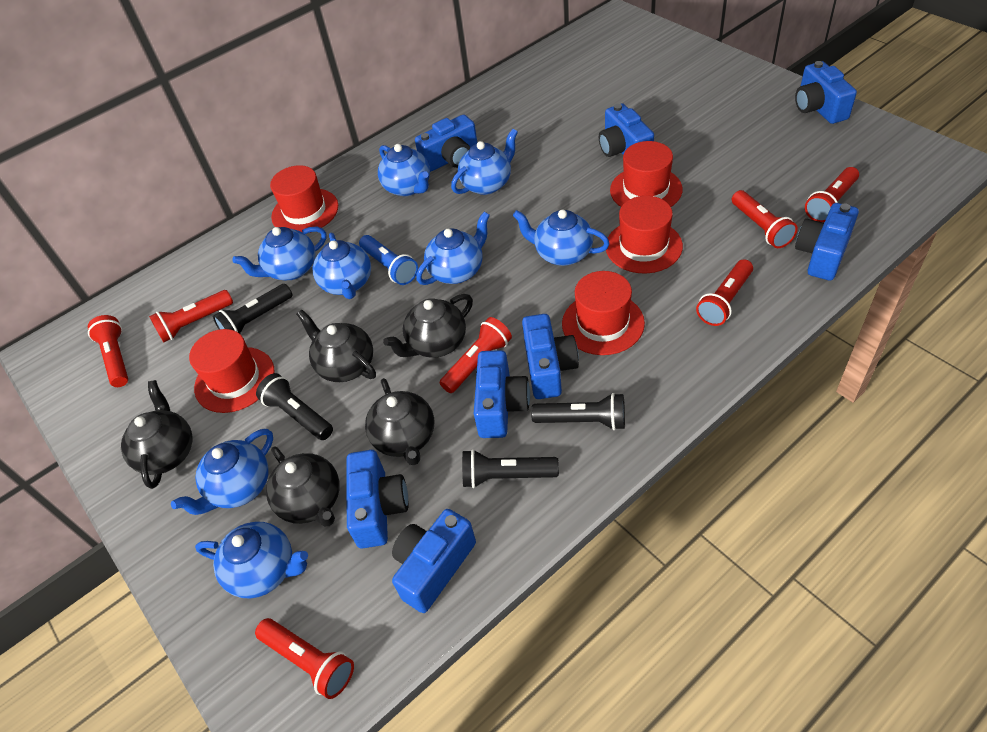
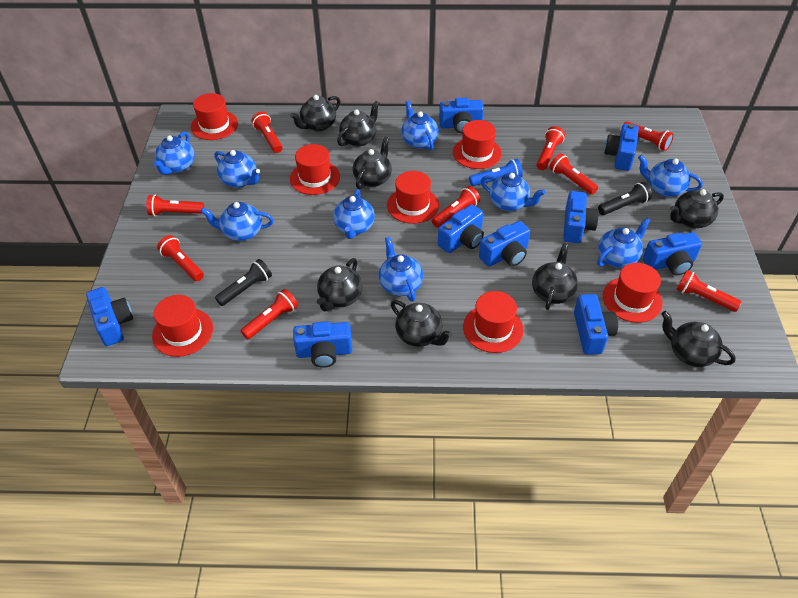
black flashlight: [213,284,292,334] [256,373,333,440] [462,449,559,488] [531,393,625,430] = 4 -> [215,259,272,306] [598,182,652,215] = 2
black teapot: [121,380,193,489] [266,446,340,526] [297,310,376,382] [365,378,434,465] [383,294,473,358] = 5 -> [290,95,340,131] [317,258,362,311] [337,101,379,147] [353,136,392,189] [391,300,453,347] [532,243,578,310] [661,311,736,367] [670,189,724,228] = 8
blue camera: [347,450,409,549] [392,509,476,613] [415,114,477,172] [474,350,530,438] [522,314,579,399] [599,103,654,157] [795,61,857,124] [795,203,859,281] = 8 -> [86,287,133,346] [293,321,352,368] [438,204,484,253] [439,97,484,134] [479,221,530,267] [563,191,599,243] [574,294,618,355] [604,124,639,171] [643,232,702,276] = 9
blue teapot: [171,429,273,515] [195,522,308,599] [232,226,326,280] [313,233,371,299] [378,144,430,196] [416,212,490,285] [451,129,518,195] [513,210,610,266] = 8 -> [153,132,195,175] [201,202,273,241] [214,150,260,188] [333,189,375,239] [379,237,423,302] [401,100,439,150] [481,173,546,211] [597,218,651,268] [638,155,703,197] = 9
red flashlight: [88,315,128,387] [149,290,233,342] [255,618,354,699] [440,317,512,393] [696,259,753,326] [732,190,798,248] [805,167,859,222] = 7 -> [146,195,204,216] [157,235,204,281] [241,289,298,339] [251,112,283,153] [432,186,480,228] [537,126,565,170] [549,153,598,195] [624,121,674,151] [676,270,742,312] = 9
red hat: [189,329,275,413] [270,165,338,233] [562,271,645,355] [606,196,683,273] [610,141,683,207] = 5 -> [152,295,213,357] [191,93,238,140] [290,144,340,195] [387,171,439,224] [453,120,502,169] [463,291,524,353] [603,263,663,323] = 7

